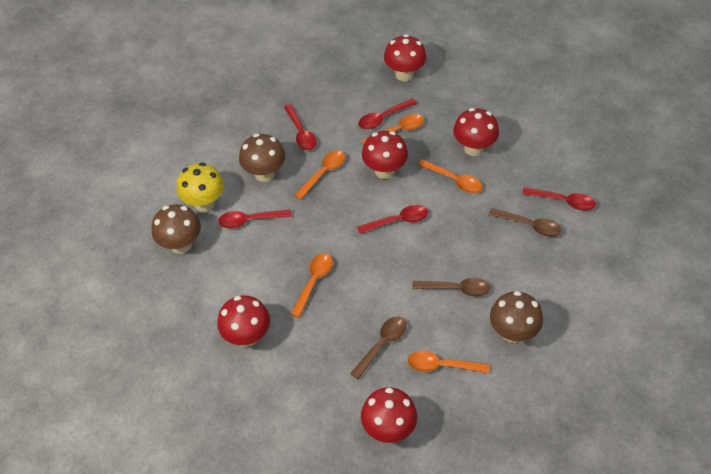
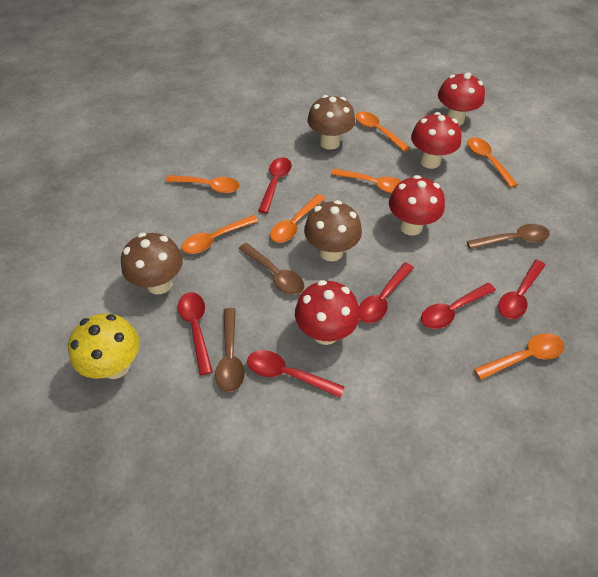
orange spoon: [291,253,333,318] [294,150,345,200] [361,114,424,145] [408,351,490,373] [418,159,482,193] = 5 -> [165,175,240,193] [182,215,258,254] [270,194,326,243] [331,168,401,193] [356,112,410,152] [467,137,518,188] [474,333,564,380] = 7
red mushroom: [217,295,270,347] [361,387,417,443] [362,131,408,179] [384,34,427,82] [453,108,499,156] = 5 -> [295,280,360,345] [389,175,445,235] [411,112,462,169] [438,73,485,126] = 4
red spoon: [218,210,292,228] [284,104,317,150] [357,205,428,234] [358,98,417,129] [522,187,596,211] = 5 -> [178,292,213,375] [247,350,345,398] [258,157,292,213] [359,262,414,323] [421,283,496,329] [498,260,545,319] = 6

